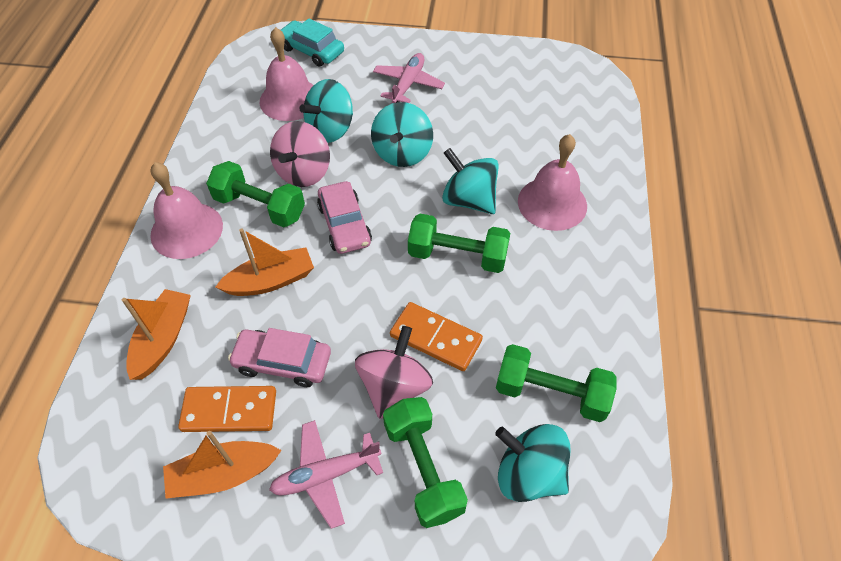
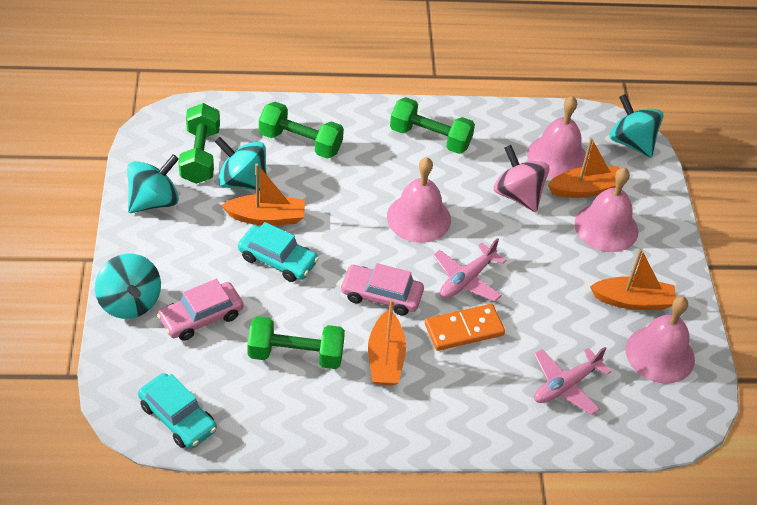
orange boat: [122,289,191,380] [163,431,282,499] [215,229,314,296] = 3 -> [221,163,305,225] [368,299,406,386] [548,138,619,198] [590,249,676,310] = 4
orange domino: [178,386,276,432] [390,302,483,371] = 2 -> [425,304,505,351] = 1
pink bell: [150,162,223,259] [260,27,314,121] [518,134,587,231] = 3 -> [387,157,451,243] [527,96,588,178] [575,167,638,252] [625,296,695,384] = 4
pink spinning top: [270,121,330,187] [355,326,433,419] = 2 -> [493,145,549,212] = 1
turquoise car: [281,19,344,66] = 1 -> [138,373,217,449] [238,222,319,282] = 2

